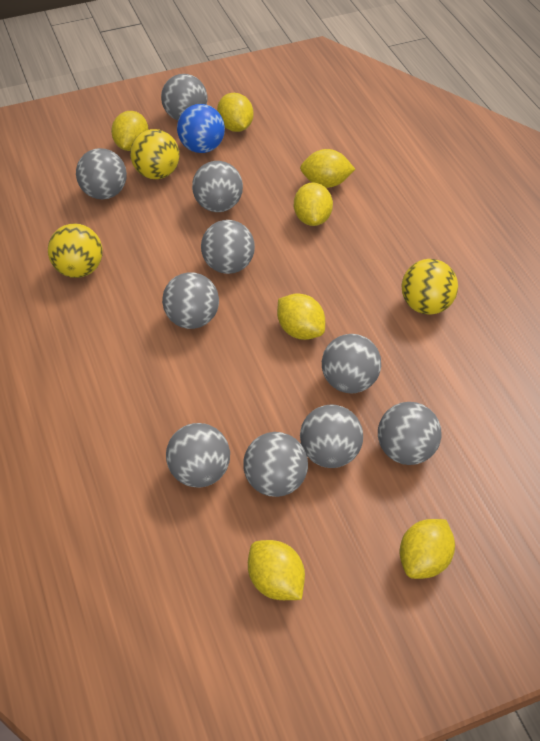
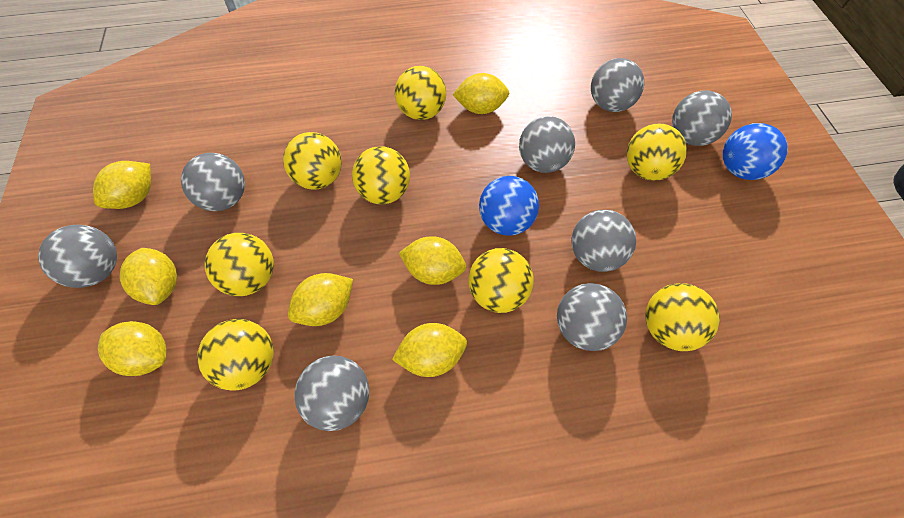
blue ball: [177,104,225,153] = 1 -> [479,176,539,236] [723,123,788,180] = 2
grey ball: [76,148,127,199] [161,74,208,120] [162,272,219,329] [166,423,230,488] [192,161,243,212] [201,220,255,274] [243,432,308,497] [300,405,363,468] [322,334,381,393] [378,402,442,465] = 10 -> [38,225,117,288] [181,153,245,211] [294,355,369,431] [519,116,575,173] [557,283,627,351] [571,210,636,272] [591,58,644,112] [672,90,732,146] = 8
yellow ball: [48,223,103,278] [130,129,180,179] [402,259,458,315] = 3 -> [197,319,274,391] [204,233,274,296] [283,132,342,190] [352,146,410,204] [395,66,446,120] [468,248,534,313] [627,124,687,181] [646,283,720,351] = 8

